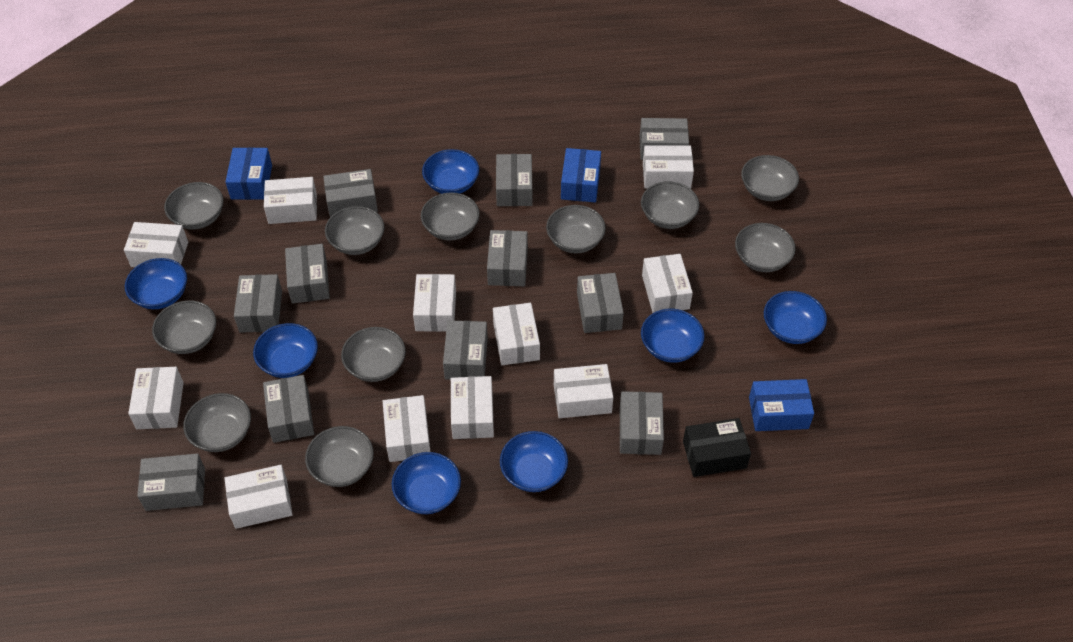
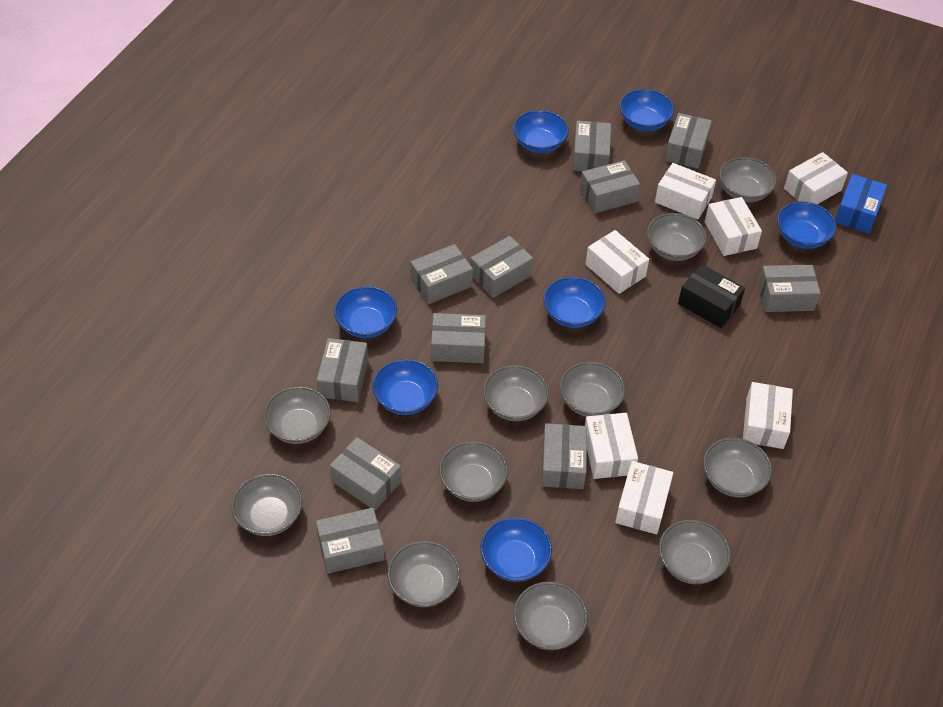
blue box: [225,147,272,200] [561,148,601,202] [749,379,814,431] = 3 -> [835,174,887,234] = 1
white box: [124,222,188,267] [128,367,184,429] [224,465,293,529] [264,177,317,224] [383,395,430,462] [413,274,456,332] [451,376,494,439] [493,303,540,365] [554,364,613,418] [642,254,693,313] [643,145,694,189] = 11 -> [585,413,638,479] [586,230,649,294] [615,461,673,534] [655,163,716,220] [705,197,762,256] [743,382,793,449] [784,152,848,204] = 7

